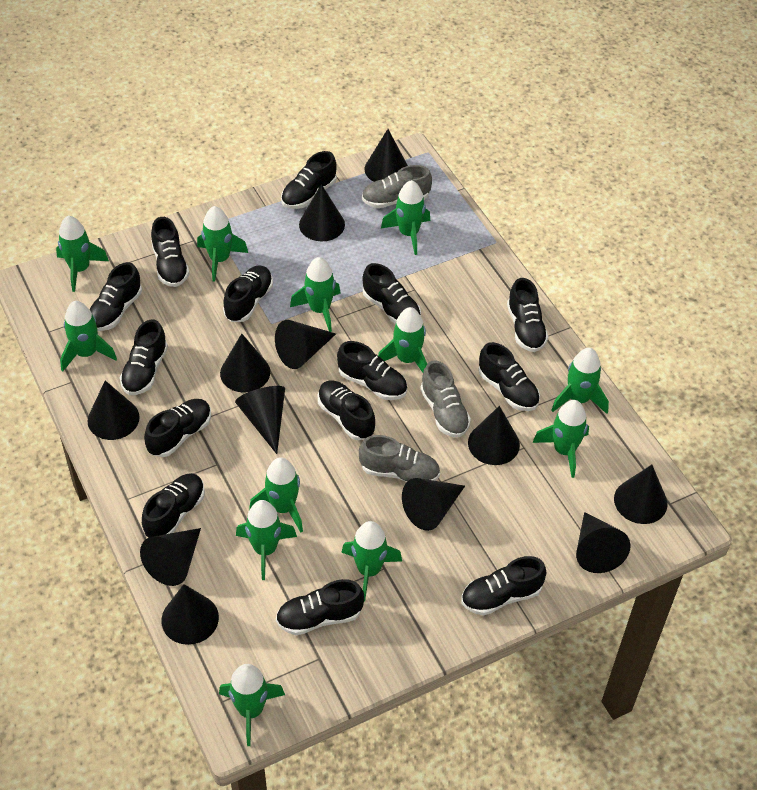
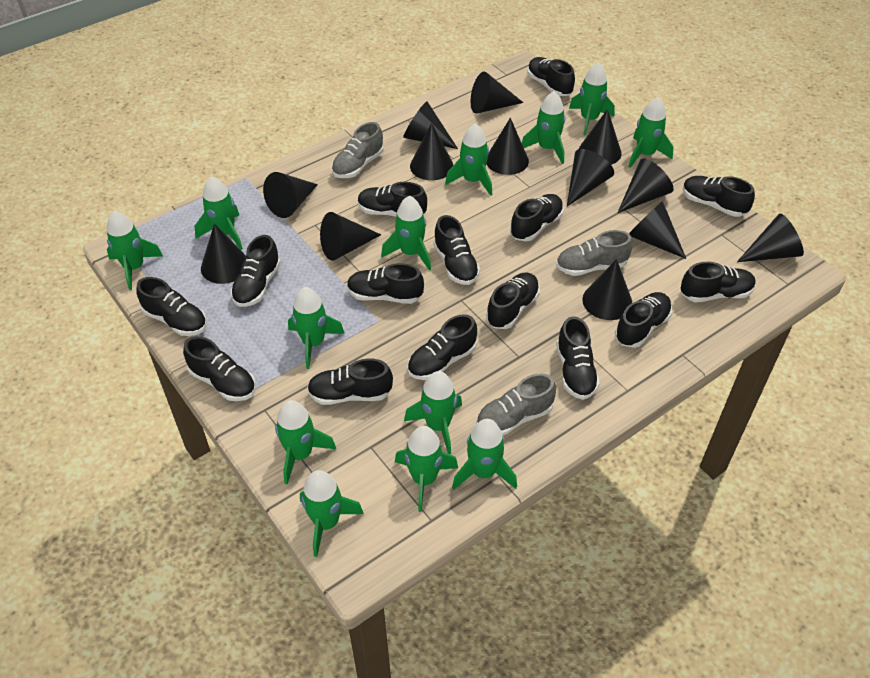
black cone: [87,381,140,440] [140,528,201,586] [161,584,219,645] [220,334,270,393] [235,386,285,454] [275,320,336,369] [299,184,345,241] [365,129,408,182] [402,478,465,531] [468,406,520,465] [576,512,631,573] [614,465,667,524] = 12 -> [201,223,246,284] [263,172,318,218] [320,212,381,260] [403,101,458,149] [410,123,453,180] [471,71,524,114] [487,118,529,175] [567,149,614,206] [579,109,622,165] [582,259,632,320] [617,159,674,213] [629,201,686,259] [737,213,804,262] = 13
black shoe: [90,262,142,331] [120,320,168,395] [142,473,205,538] [144,399,211,457] [151,217,190,287] [223,265,273,322] [276,579,364,635] [281,151,337,209] [318,381,375,440] [337,341,407,400] [363,263,421,324] [461,556,547,616] [478,342,540,411] [507,278,548,352] = 14 -> [136,277,207,336] [183,336,256,401] [231,235,281,307] [307,358,393,405] [347,263,424,304] [358,182,427,217] [407,314,477,380] [433,215,480,285] [486,272,540,329] [510,194,564,241] [527,57,575,96] [556,316,600,400] [615,292,672,348] [681,262,756,303] [683,176,755,217] = 15
green rocket: [56,215,109,292] [60,301,117,372] [197,206,248,282] [219,664,285,746] [236,500,297,580] [249,457,303,532] [290,257,341,332] [341,521,402,601] [378,307,427,373] [381,180,430,255] [533,400,589,478] [551,348,609,414] = 12 -> [107,211,163,290] [195,176,243,250] [275,400,336,485] [288,287,345,369] [300,470,364,557] [381,196,431,270] [395,426,458,512] [404,371,462,454] [445,123,492,196] [452,419,517,490] [522,91,565,164] [569,62,615,136] [628,97,673,168] = 13

